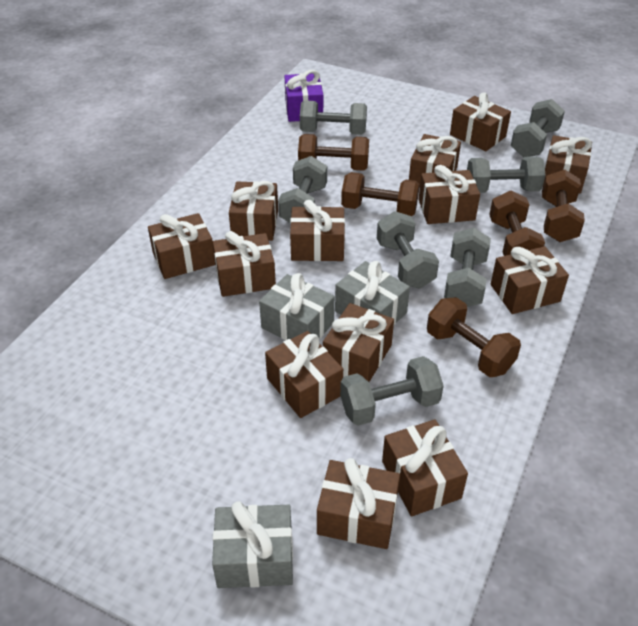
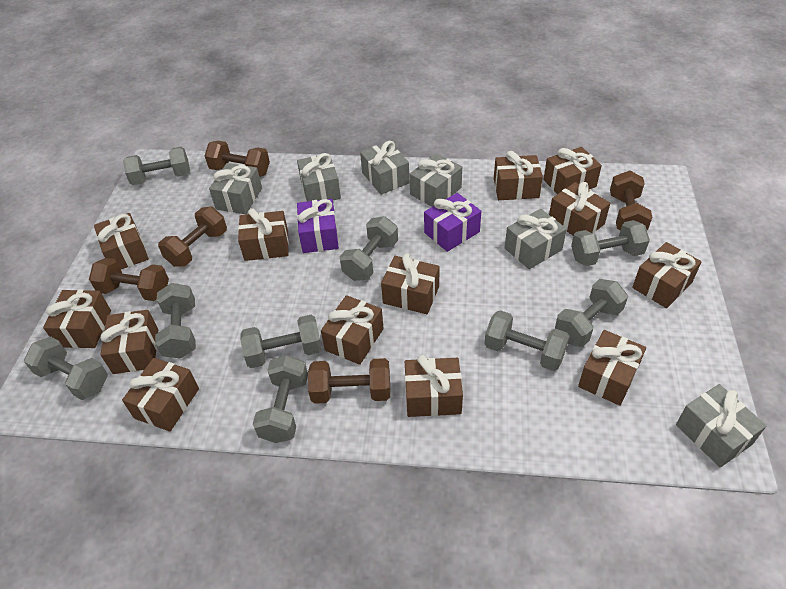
grey dumbbell: [278,156,327,223] [300,100,367,135] [340,356,444,426] [377,211,439,289] [444,228,491,307] [467,156,546,193] [511,99,565,158] = 7 -> [24,337,108,400] [123,147,190,185] [155,283,196,359] [240,315,322,368] [253,355,308,443] [340,216,398,281] [484,310,570,371] [555,279,628,347] [571,220,650,266] = 9
grey gift: [212,501,293,588] [259,273,335,340] [335,261,410,325] = 3 -> [209,163,262,214] [297,153,341,202] [360,141,409,195] [410,154,462,207] [505,209,567,269] [676,384,766,467] = 6
purple gift: [285,70,323,122] = 1 -> [297,199,339,253] [424,193,481,252] = 2

